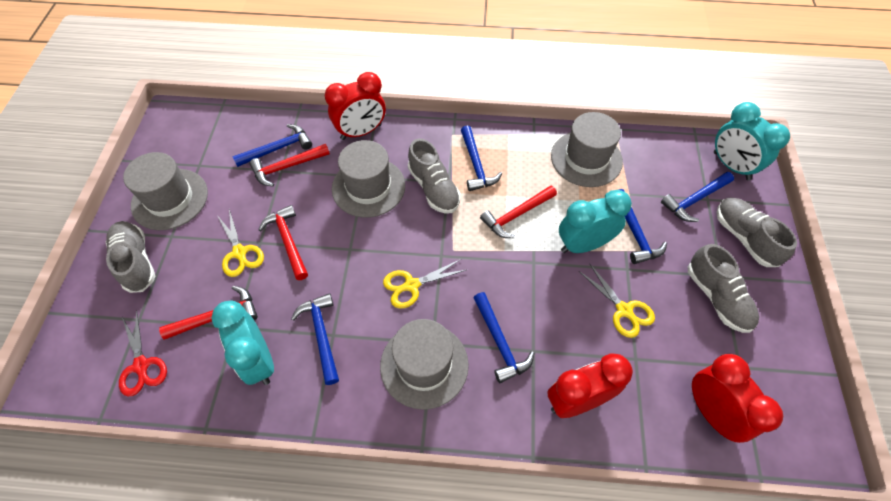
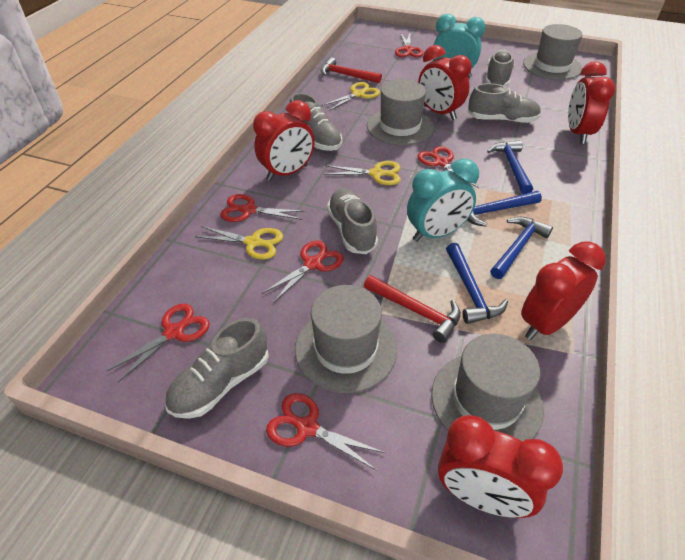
blue hammer: [232,124,312,167] [291,293,339,385] [461,125,502,191] [473,292,534,383] [618,189,667,264] [661,172,734,222] = 6 -> [446,243,508,324] [467,191,542,227] [487,140,533,194] [490,217,553,279] = 4
grey shoe: [106,221,156,293] [408,139,460,214] [688,244,759,333] [716,197,797,267] = 4 -> [165,318,269,419] [290,93,342,151] [327,188,378,254] [468,83,541,123] [485,50,515,87] = 5
red clock: [325,72,386,140] [547,353,633,418] [692,354,783,443] = 3 -> [253,100,315,181] [418,45,472,120] [438,415,563,518] [521,242,606,340] [568,61,616,144] = 5
red hammer: [159,286,258,340] [250,144,330,186] [258,205,308,280] [480,185,557,238] = 4 -> [321,57,382,83] [364,275,461,343] = 2
red scissors: [119,310,167,396] = 1 -> [107,304,210,382] [220,194,305,222] [261,240,344,303] [266,393,385,471] [395,33,424,57] [417,146,479,188] = 6
turquoise clock: [211,300,274,385] [559,190,632,253] [714,102,790,180] = 3 -> [407,159,479,242] [433,14,486,78] = 2

